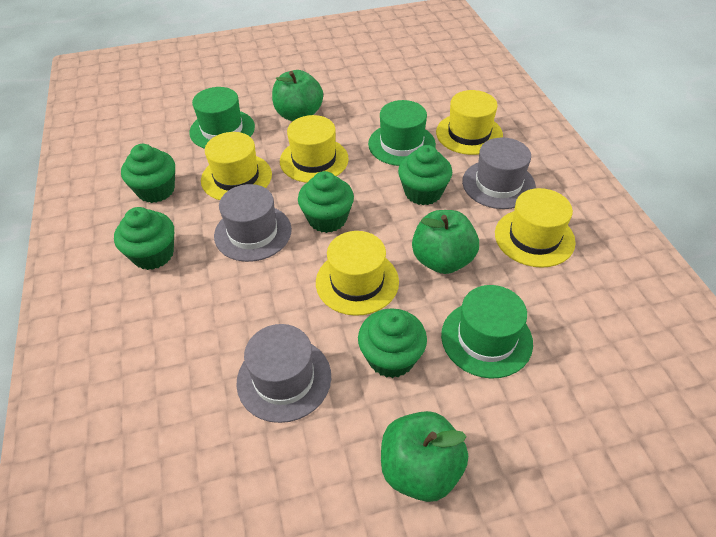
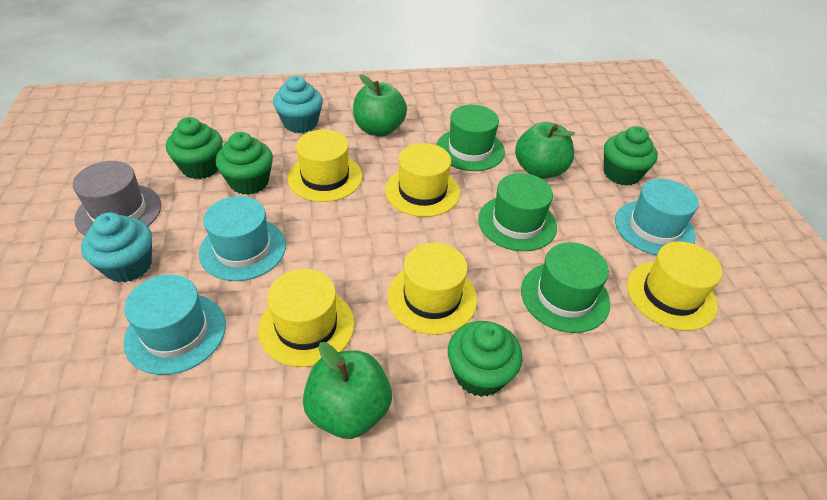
green cupcake: [114,207,174,270] [121,144,175,203] [298,171,354,233] [358,308,427,378] [398,145,452,205] = 5 -> [166,117,223,179] [215,132,273,195] [448,321,523,397] [604,126,658,186] = 4
grey hat: [214,184,292,262] [236,324,331,423] [462,137,536,209] = 3 -> [73,161,161,236] = 1
turquoise cupcake: none = 0 -> [81,212,152,282] [273,76,323,133] = 2
turquoise hat: none = 0 -> [124,274,226,375] [199,196,286,281] [615,179,699,255] = 3

